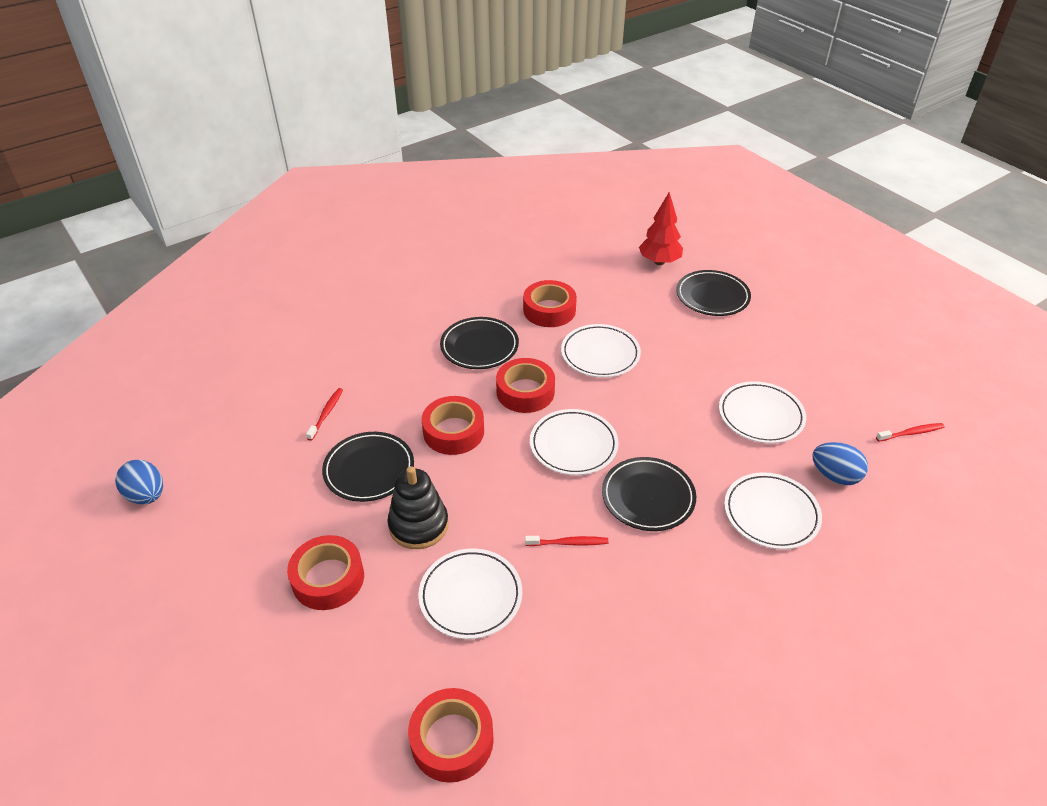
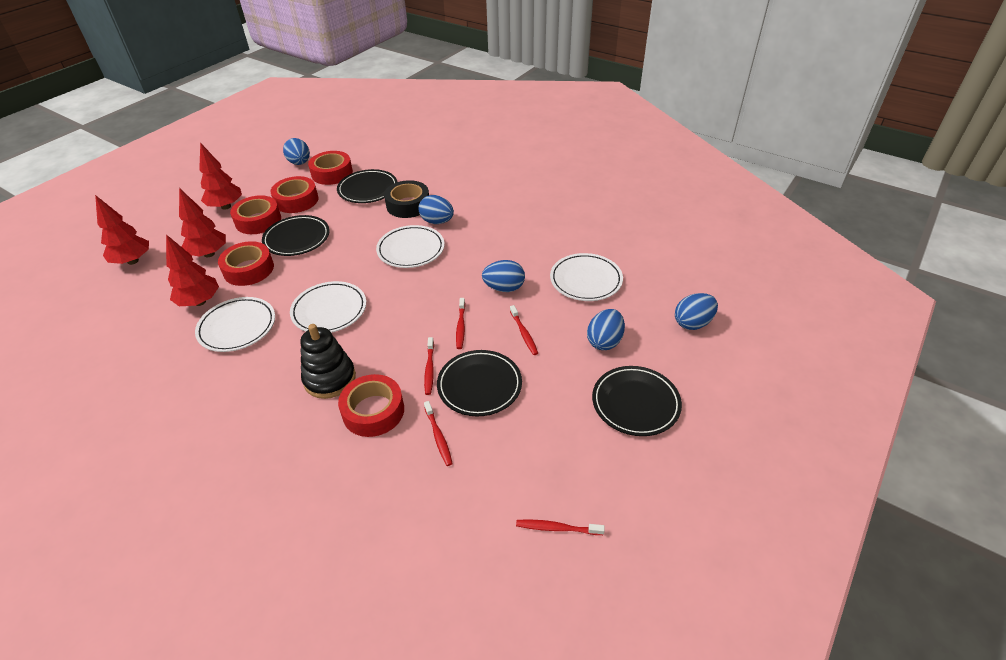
black tape: none = 0 -> [384,180,429,218] = 1
blue egg: [115,460,163,504] [812,442,868,485] = 2 -> [283,138,310,165] [418,195,454,224] [482,260,525,292] [587,309,625,350] [675,293,718,330] = 5
red toothbrush: [306,388,343,441] [525,536,608,546] [876,423,945,442] = 3 -> [424,337,434,395] [424,401,453,466] [456,298,465,349] [510,305,538,355] [516,519,605,535] = 5
red tree: [639,192,683,265] = 1 -> [95,195,149,265] [166,235,219,306] [179,188,226,257] [199,143,242,210] = 4
white plate: [418,548,522,639] [530,409,619,475] [561,324,641,378] [719,381,806,444] [724,472,822,550] = 5 -> [195,297,275,352] [290,281,366,333] [376,225,444,268] [550,253,623,301] = 4

